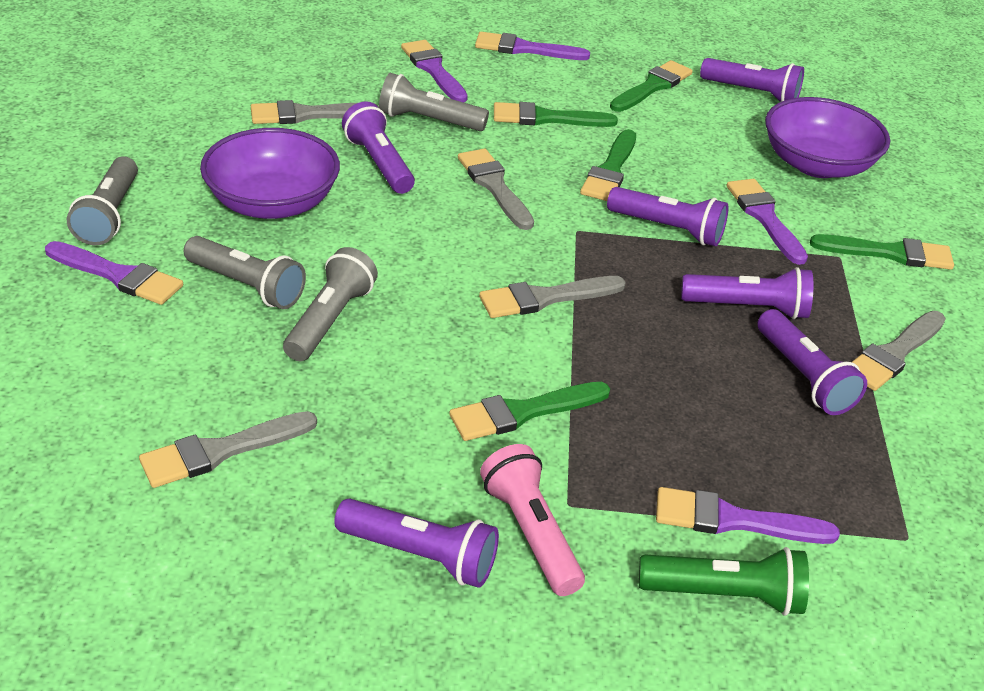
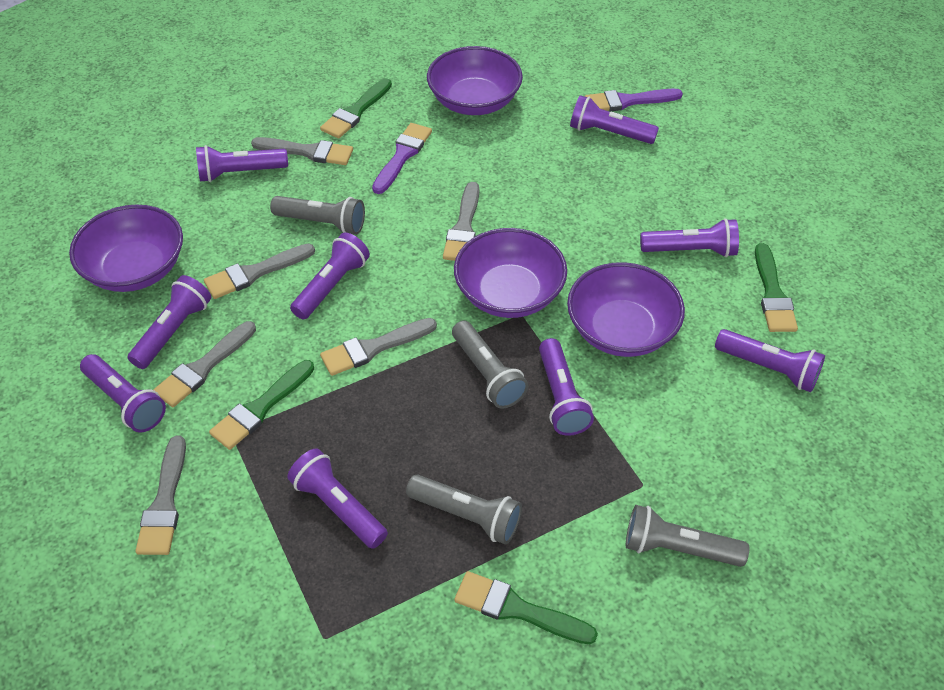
green brush: [449,382,610,441] [494,102,618,127] [580,129,636,201] [610,60,693,112] [810,234,954,270] = 5 -> [209,360,314,450] [320,78,392,139] [454,571,598,644] [755,243,798,332] = 4
green flashlight: [639,547,809,616] = 1 -> none = 0
grey brush: [139,411,317,488] [251,100,379,124] [458,149,534,230] [479,276,626,318] [852,311,946,391] = 5 -> [136,436,186,555] [153,321,256,407] [204,243,315,299] [251,137,353,165] [320,318,437,376] [443,182,479,261] = 6
pink flashlight: [480,444,585,596] = 1 -> none = 0
purple bowl: [200,128,340,219] [765,97,890,178] = 2 -> [69,205,183,292] [427,46,523,115] [454,228,567,318] [567,262,685,357] = 4
purple brush: [45,241,183,305] [401,40,468,102] [475,32,590,60] [656,487,840,544] [726,179,808,265] = 5 -> [372,123,432,194] [585,89,683,111] = 2
purple flashlight: [334,499,499,588] [342,101,415,194] [607,187,729,246] [681,267,813,319] [700,58,804,102] [757,309,867,415] = 6 -> [80,354,166,432] [128,275,211,369] [196,145,288,182] [287,448,388,549] [290,232,370,320] [539,338,594,436] [570,95,659,144] [640,218,739,257] [715,329,825,392] = 9

